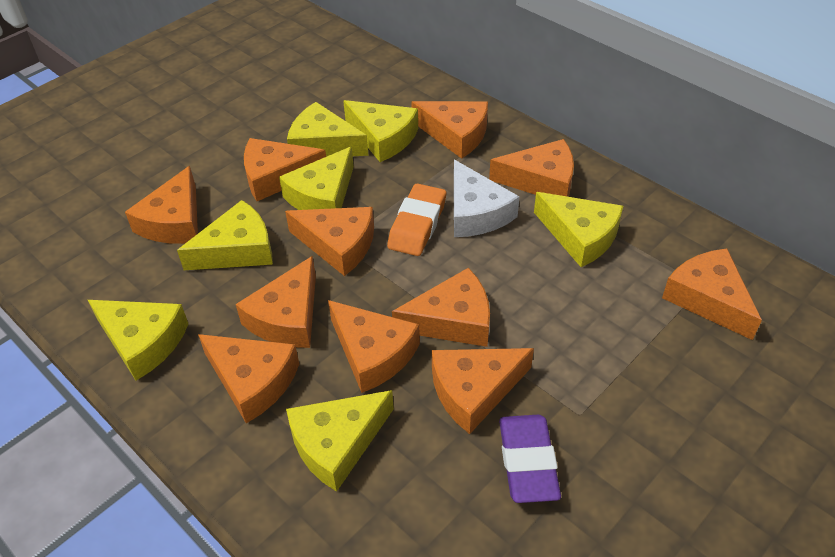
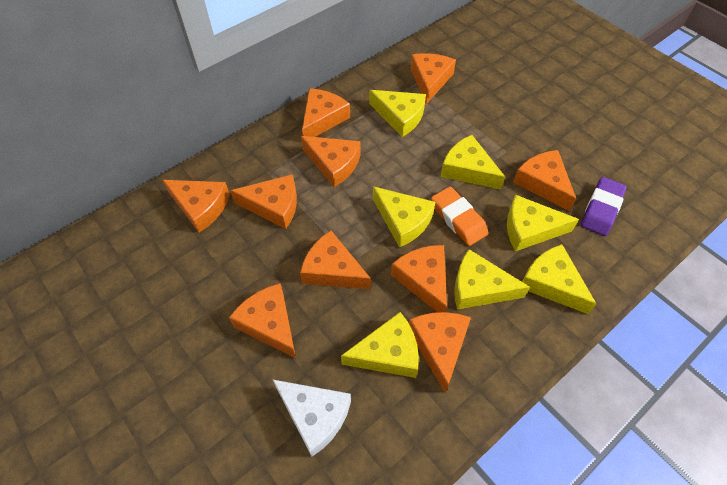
orange cheese: [125,166,198,244] [198,334,299,423] [236,256,316,348] [244,138,326,201] [285,207,374,276] [328,300,420,393] [392,268,490,347] [411,101,488,159] [432,348,534,434] [489,139,574,197] [662,248,762,340] = 11 -> [163,180,230,233] [229,283,296,358] [230,174,297,229] [300,230,371,289] [301,136,361,187] [302,88,350,137] [391,245,447,313] [409,312,471,393] [410,53,456,104] [513,150,576,211] = 10

